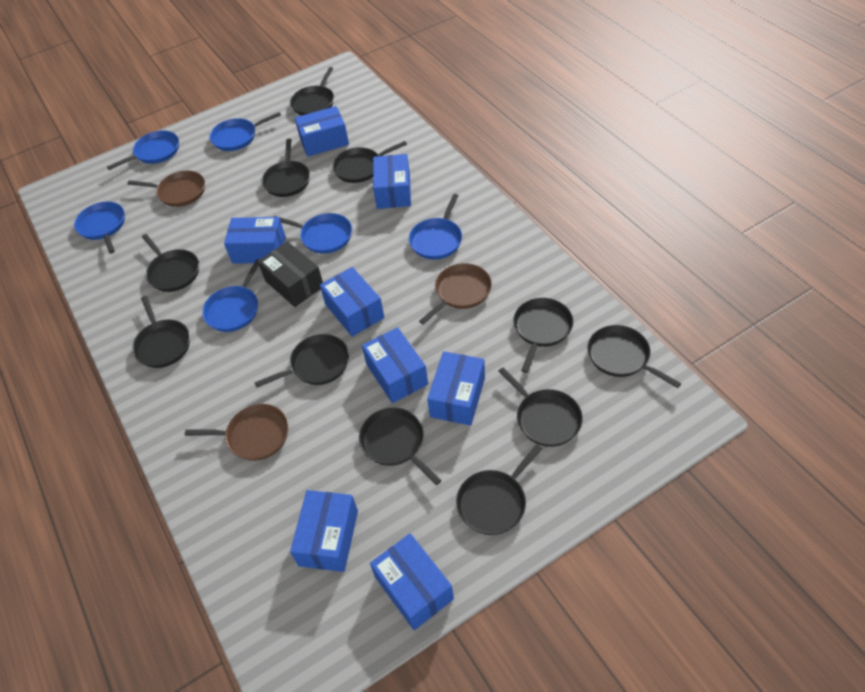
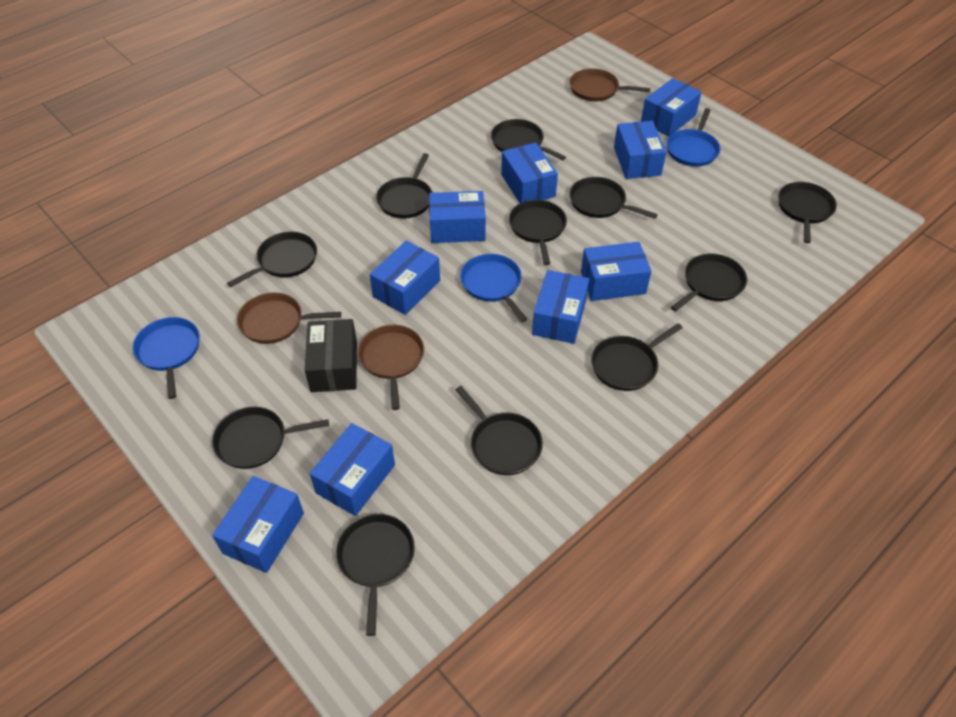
blue box: [224,217,286,264] [290,490,358,572] [295,106,349,157] [320,267,384,337] [362,327,428,403] [370,533,454,630] [373,154,411,209] [427,351,485,426] = 8 -> [212,476,304,573] [310,423,395,516] [370,241,440,315] [429,191,486,243] [501,143,558,203] [532,270,589,344] [581,242,651,301] [614,121,666,179] [641,78,702,137] = 9
blue pan: [74,202,125,254] [107,130,179,170] [202,259,259,332] [209,112,281,151] [273,213,352,254] [409,194,462,260] = 6 -> [133,317,200,399] [460,254,527,322] [667,108,721,167] = 3

